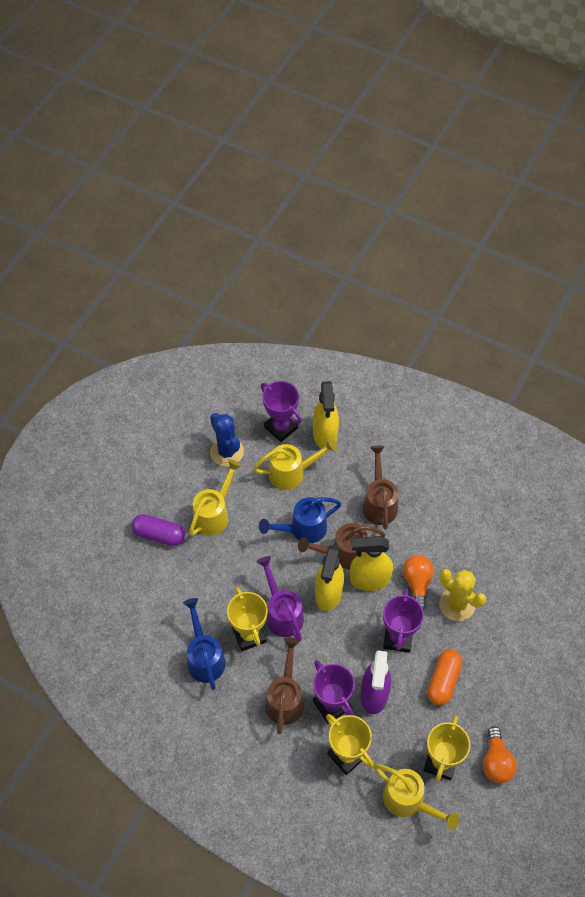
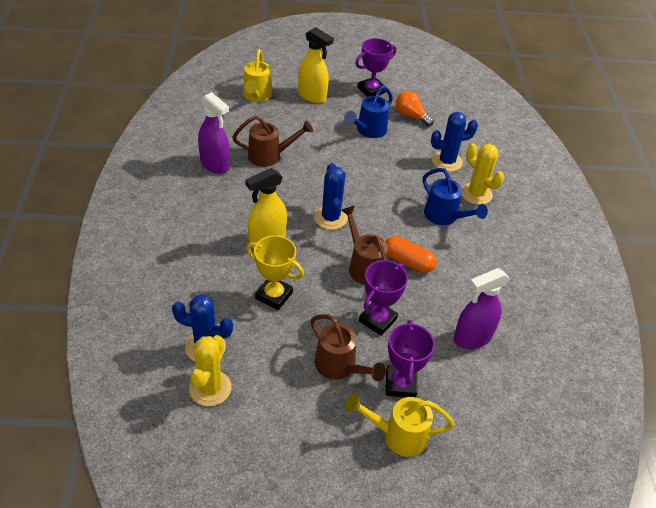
blue cactus: [210,413,244,466] = 1 -> [172,294,233,362] [314,163,348,230] [431,112,478,172] = 3
orange light bulb: [403,555,434,610] [483,726,517,783] = 2 -> [396,91,434,126] = 1
purple capsule: [131,514,185,546] = 1 -> none = 0
purple spray bottle: [361,650,391,714] = 1 -> [198,92,230,174] [454,268,510,349] = 2
purple watering can: [257,556,304,641] = 1 -> none = 0
yellow cactus: [439,569,486,621] = 1 -> [189,335,232,406] [462,143,504,205] = 2
yellow spray bottle: [313,381,339,449] [315,545,344,611] [350,536,393,591] = 3 -> [245,168,287,248] [298,27,334,103] = 2
yellow trophy: [227,587,268,651] [326,714,374,775] [423,715,470,781] = 3 -> [246,235,304,310] = 1
yellow watering can: [189,459,242,536] [253,438,338,490] [374,764,460,830] = 3 -> [243,49,272,102] [345,394,455,457] = 2

